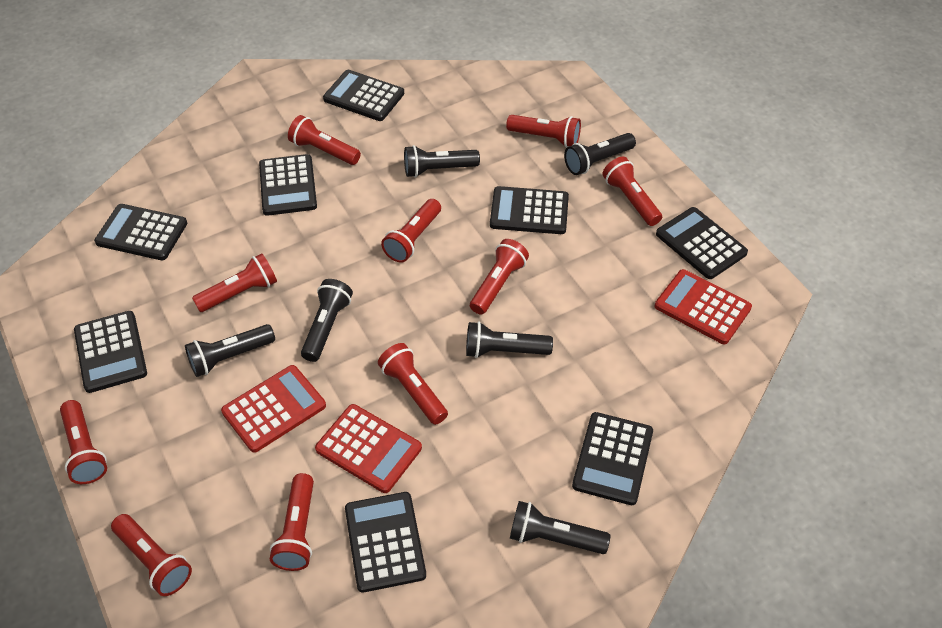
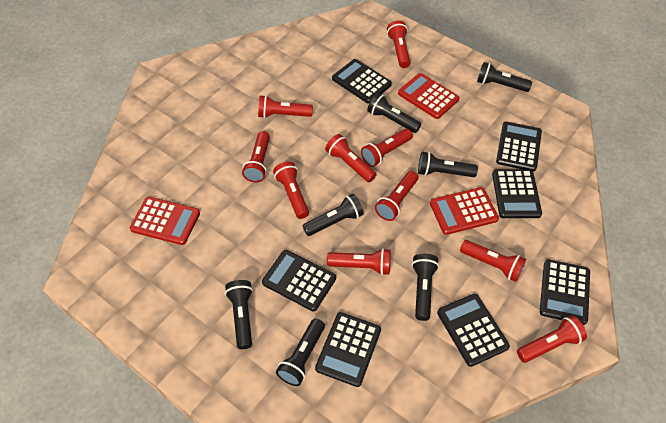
black calculator: [74,311,147,393] [94,204,187,260] [259,154,317,216] [323,70,404,121] [345,492,426,593] [490,186,569,234] [572,412,653,505] [656,207,748,279] = 8 -> [262,250,336,311] [315,312,381,387] [332,59,392,104] [437,294,510,367] [492,169,542,218] [496,122,542,172] [540,259,590,325] = 7
black flashlight: [185,324,275,377] [301,279,353,362] [404,145,480,178] [466,322,553,358] [510,501,610,554] [564,133,636,175] = 6 -> [225,280,253,349] [276,319,325,386] [302,194,364,236] [367,93,421,133] [412,254,439,321] [418,152,478,177] [477,62,532,92] = 7

